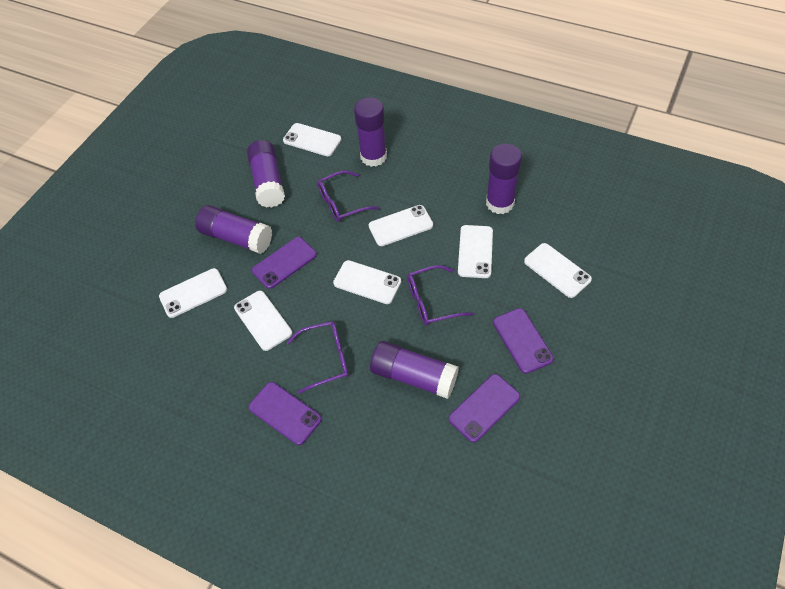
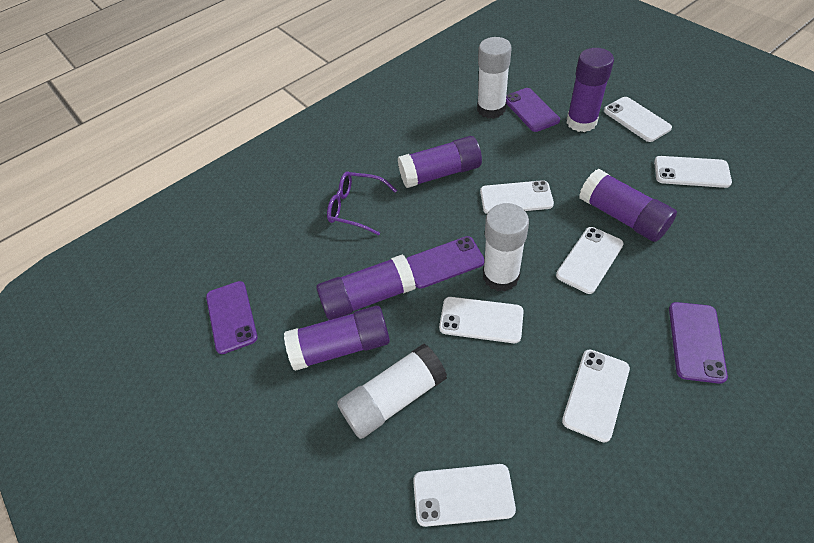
purple glasses: [287,321,349,394] [317,171,380,222] [407,265,473,325] = 3 -> [327,172,397,235] = 1
white glue stick: none = 0 -> [337,344,447,439] [477,37,512,119] [483,203,529,291] = 3

